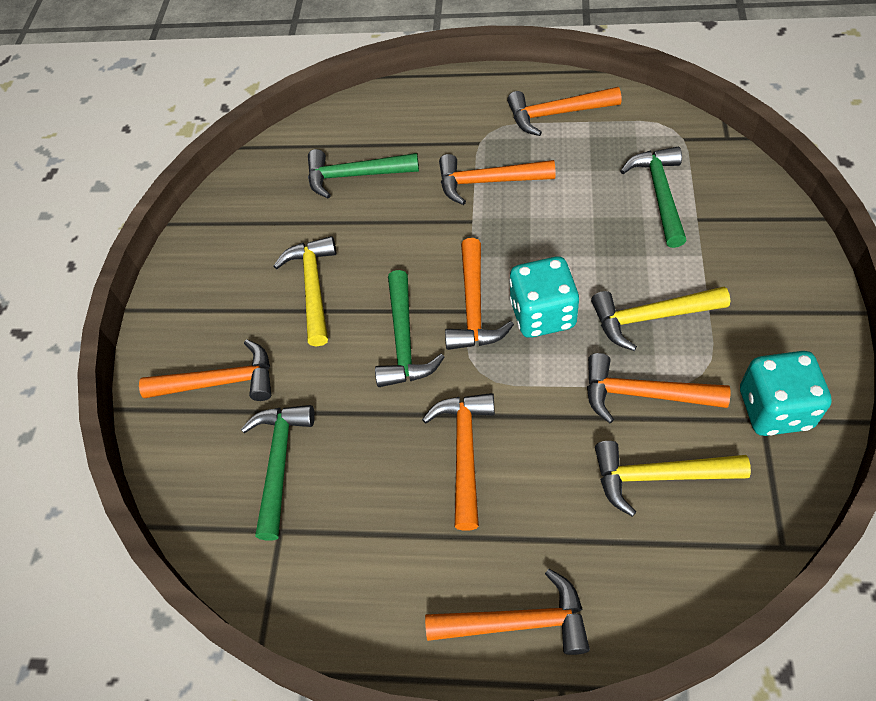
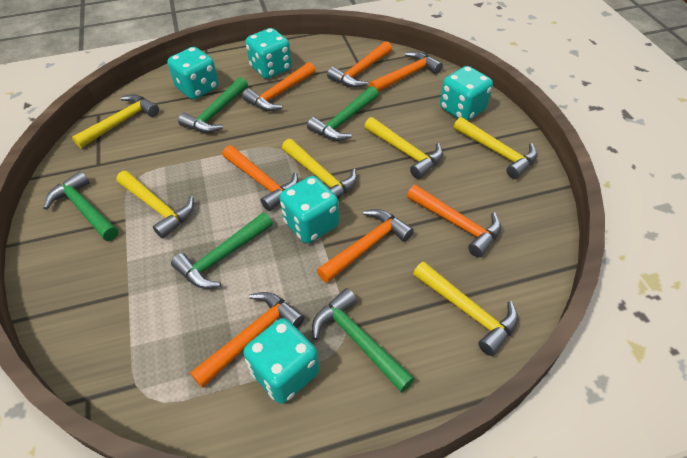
green hammer: [241,405,315,540] [308,149,419,199] [375,270,444,387] [620,147,687,248] = 4 -> [43,171,119,241] [171,212,273,289] [178,77,248,133] [307,86,379,141] [312,288,415,393] = 5
turquoise dice: [509,257,579,338] [740,351,832,436] = 2 -> [167,47,219,99] [243,318,319,404] [245,28,292,79] [280,176,339,243] [440,66,493,121] = 5
yellow hammer: [274,236,336,346] [591,287,730,351] [595,441,751,517] = 3 -> [72,94,159,148] [116,171,194,239] [282,139,357,198] [364,117,443,179] [413,262,518,356] [454,117,538,179] = 6

